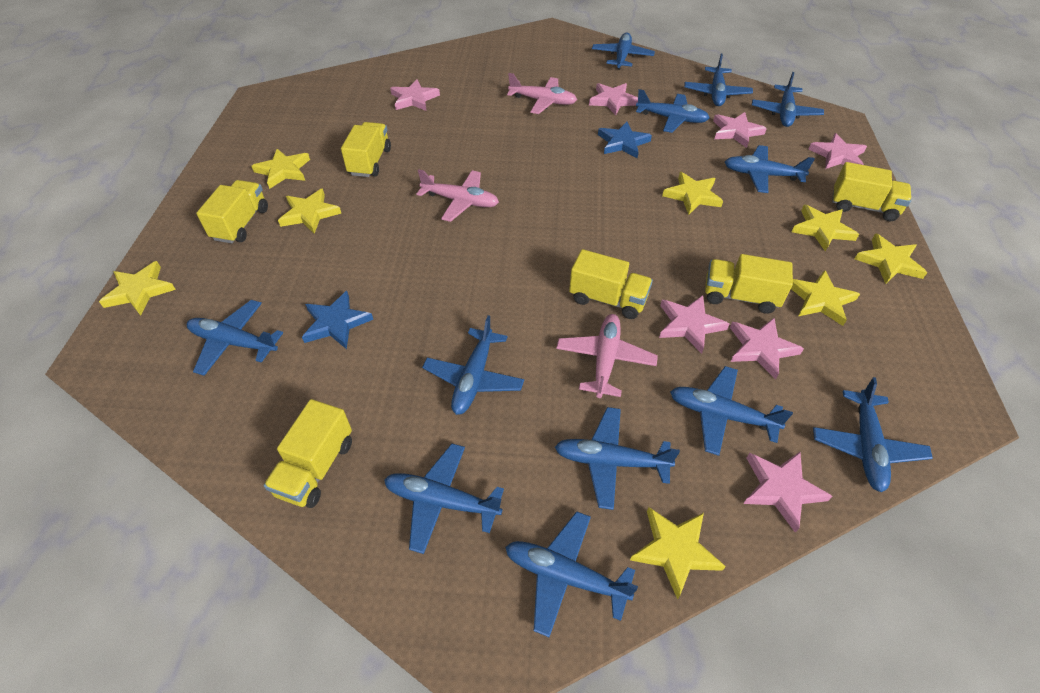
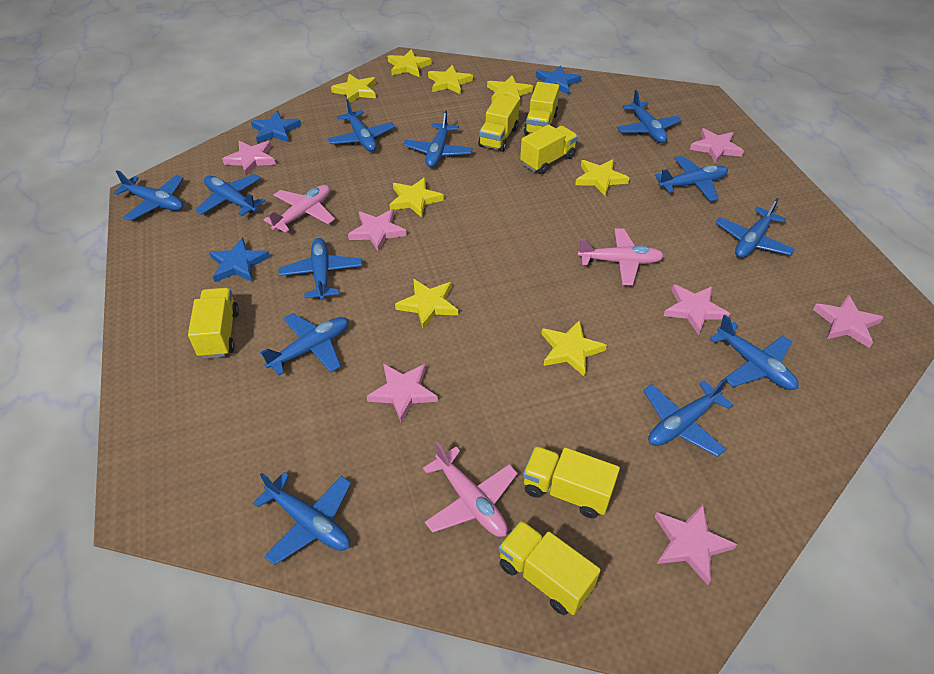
blue star: [302,291,373,349] [598,122,652,158] = 2 -> [209,237,270,282] [251,111,301,143] [536,65,581,95] = 3

